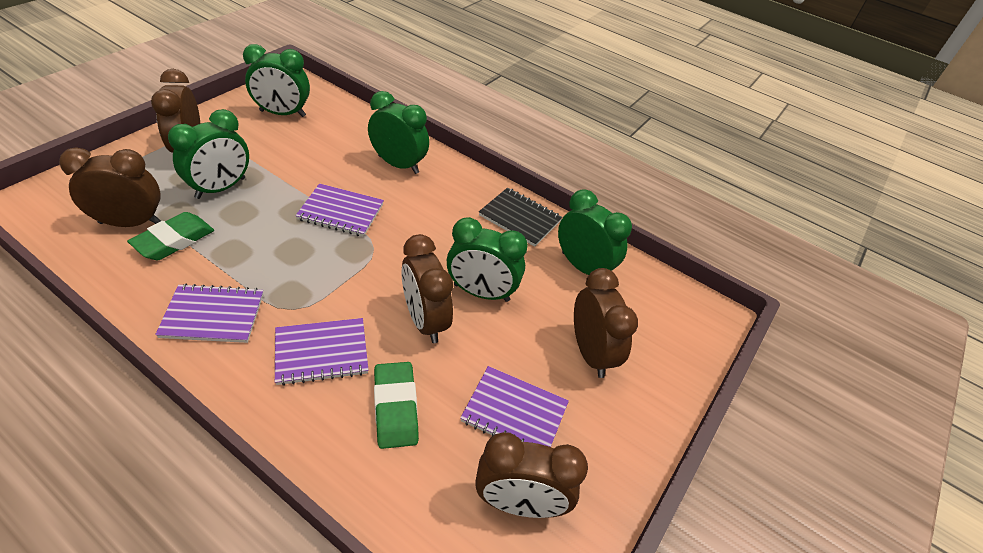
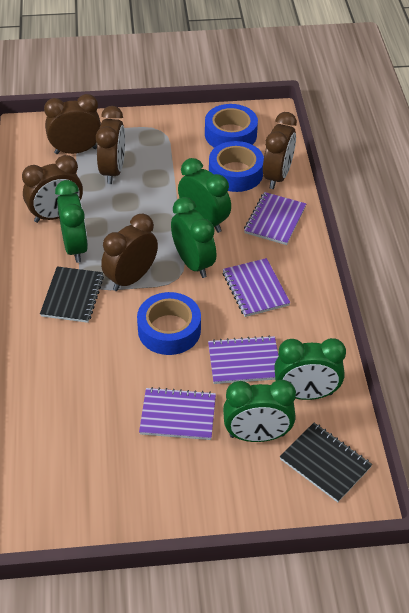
black notebook: [479,187,562,247] = 1 -> [40,266,104,323] [280,423,372,502] = 2
blue tape: none = 0 -> [137,292,201,355] [205,104,258,148] [209,141,264,192] = 3
green eraser: [127,212,214,260] [374,362,419,449] = 2 -> none = 0

